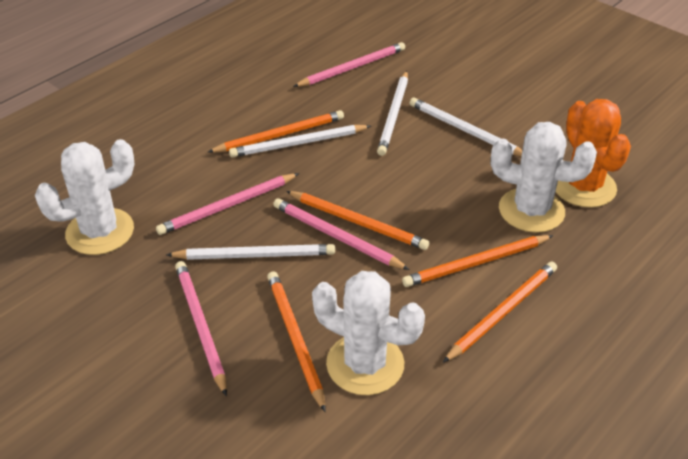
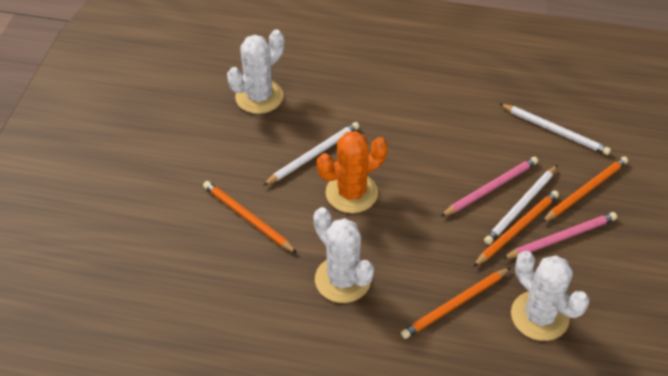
orange pencil: [208,110,344,153] [267,271,326,412] [286,191,429,250] [402,235,553,287] [443,262,557,363] = 5 -> [203,181,297,253] [401,267,511,339] [473,190,559,267] [542,156,628,222] = 4
pink pencil: [156,173,299,235] [175,261,227,396] [273,198,410,270] [293,42,405,87] = 4 -> [440,157,538,217] [502,212,617,259] = 2
white pencil: [166,244,335,260] [229,125,371,158] [377,71,408,156] [410,98,522,157] = 4 -> [264,122,359,185] [484,165,558,245] [500,104,611,155] = 3

